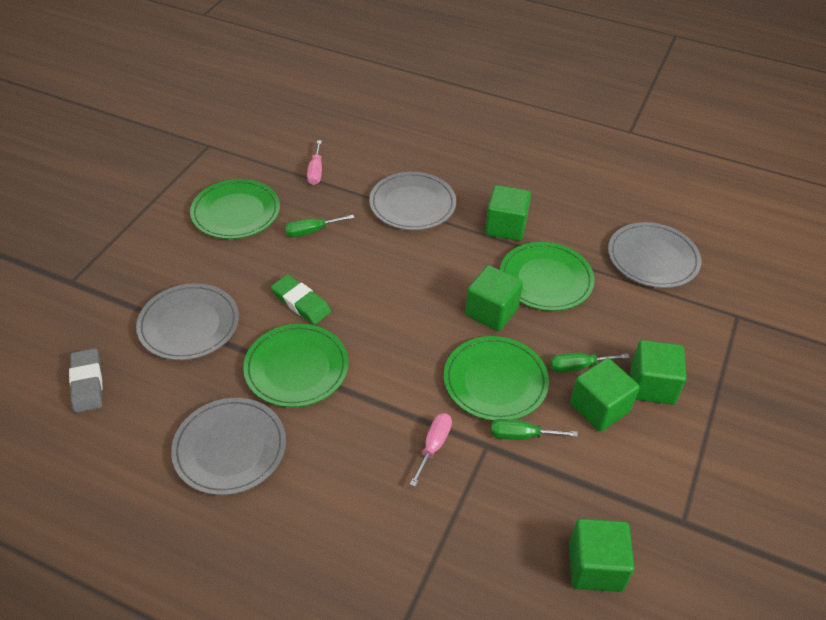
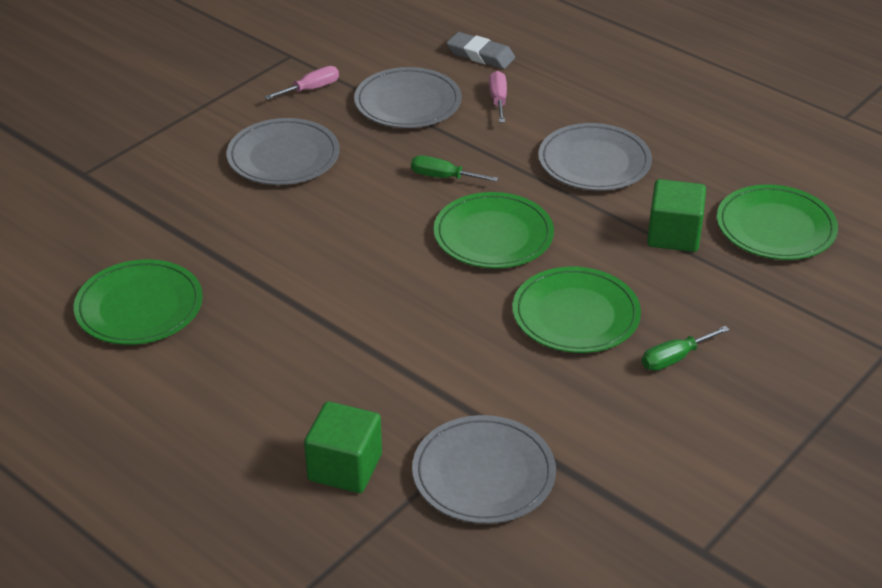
green cube: [465,265,523,331] [485,185,531,241] [569,519,634,592] [570,358,640,432] [630,340,686,405] = 5 -> [304,401,382,493] [647,179,706,252] = 2
green eraser: [271,275,331,325] = 1 -> none = 0
green screwdriver: [285,215,354,237] [491,419,578,440] [550,353,630,373] = 3 -> [411,156,498,182] [642,326,730,371] = 2

